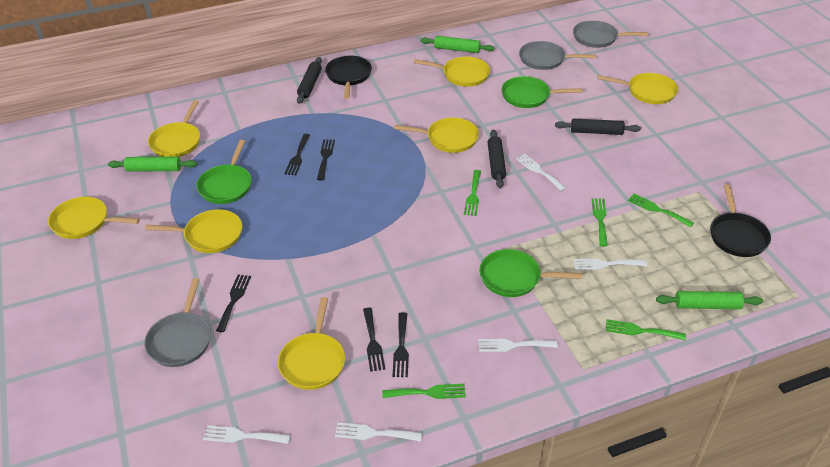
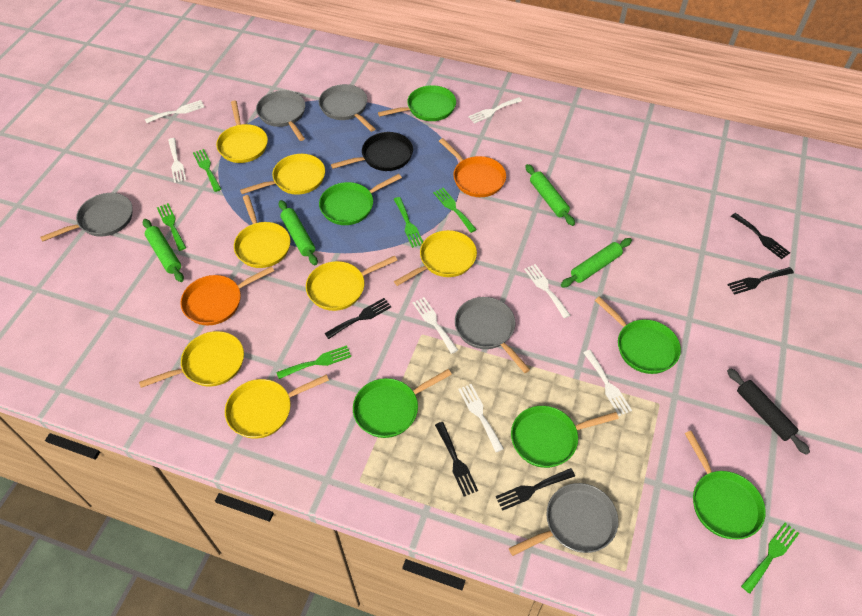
black pan: [325,55,372,99] [710,184,771,257] = 2 -> [331,132,413,171] = 1
black rolling pin: [297,57,322,104] [488,130,506,188] [555,119,641,135] = 3 -> [727,368,810,455] = 1
green fork: [382,384,466,399] [464,170,481,216] [592,198,608,246] [606,319,686,340] [628,194,694,227] = 5 -> [157,203,186,251] [193,149,221,192] [276,345,351,379] [394,197,423,248] [433,188,477,233] [741,523,799,594] = 6
green pan: [196,140,252,204] [479,249,582,297] [502,76,582,108] = 3 -> [319,174,402,225] [353,369,452,438] [378,85,456,121] [511,406,619,468] [595,297,681,374] [685,431,766,539] = 6
green rolling pin: [108,157,197,172] [421,36,494,53] [656,291,763,309] = 3 -> [143,219,184,282] [279,200,318,265] [525,164,575,226] [561,238,632,288] = 4
grey pan: [144,278,211,367] [519,41,596,70] [573,20,648,48] = 3 -> [40,193,133,242] [256,90,305,141] [319,84,375,132] [455,297,530,373] [509,483,618,556] = 5
orange pan: none = 0 -> [180,266,274,325] [439,138,506,197] = 2
white fork: [203,425,290,444] [335,422,422,442] [478,339,558,352] [516,154,566,191] [573,259,647,270] = 5 -> [145,100,205,123] [168,138,186,183] [413,297,458,354] [458,384,504,452] [468,97,522,124] [524,264,570,318] [584,350,632,416] = 7

